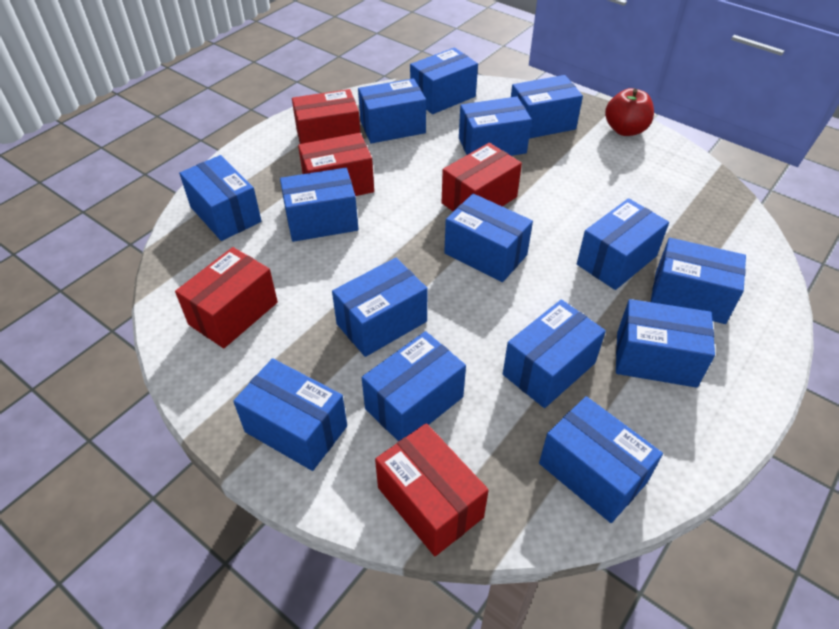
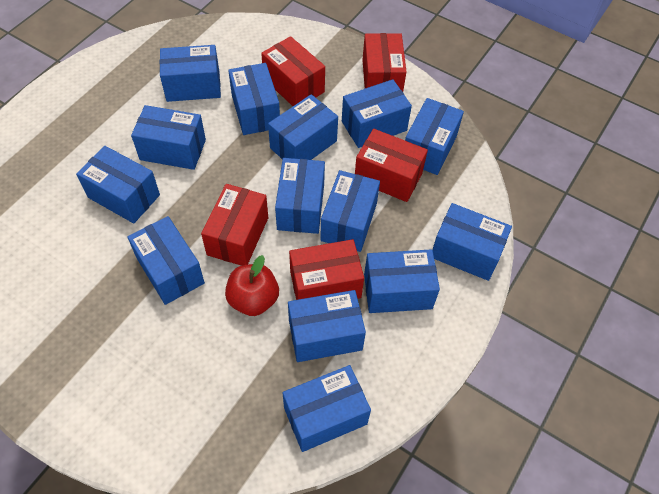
blue box: [179,155,261,241] [233,358,347,471] [280,168,358,242] [332,258,428,357] [358,78,426,143] [362,331,466,441] [410,47,478,114] [444,194,533,282] [459,96,532,156] [503,300,606,408] [511,75,583,139] [539,396,663,523] [577,198,669,290] [616,299,715,388] [651,238,746,324] = 15 -> [76,146,160,223] [127,216,205,305] [131,105,206,170] [160,45,221,102] [228,63,280,135] [268,94,338,160] [275,158,325,234] [282,365,371,452] [288,290,366,362] [320,170,380,252] [342,79,412,148] [364,250,440,313] [405,98,464,175] [432,203,512,281] = 14

